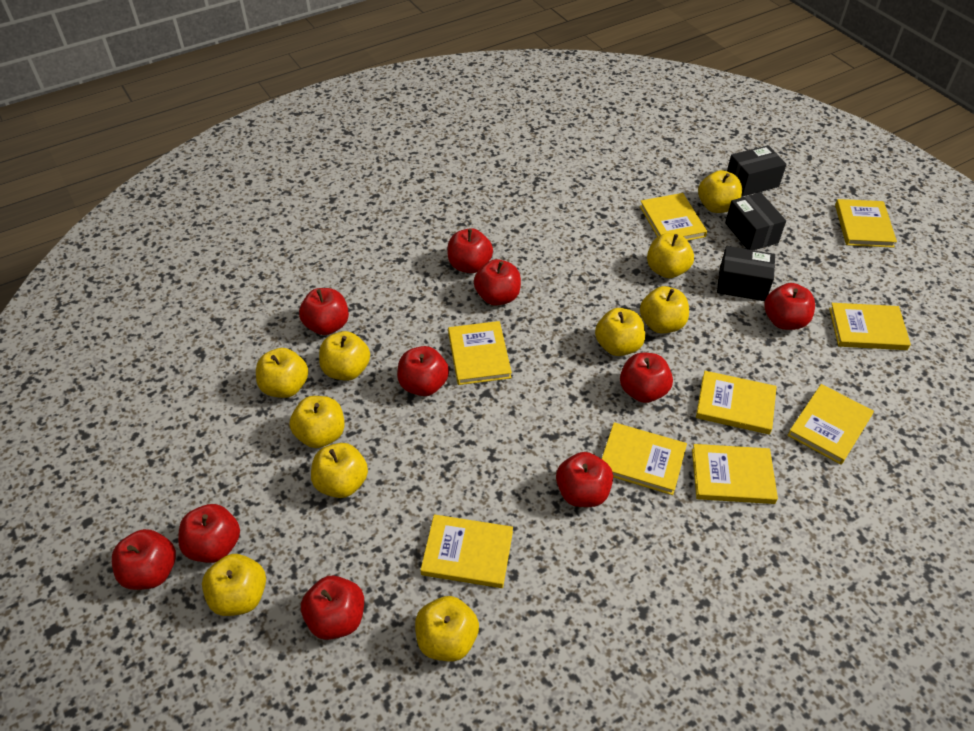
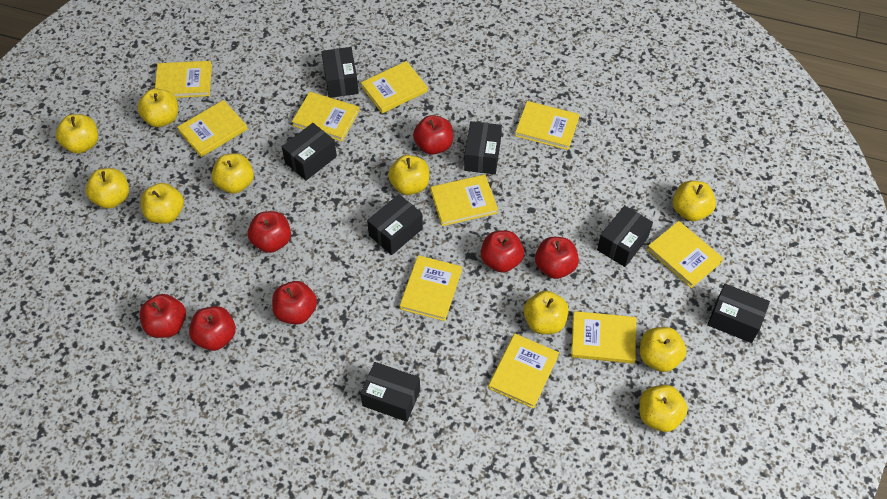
black box: [717,246,775,301] [725,192,786,250] [727,145,787,197] = 3 -> [282,123,337,181] [321,47,359,98] [360,362,420,422] [367,194,423,255] [464,121,502,174] [597,205,653,267] [707,284,770,343] = 7
red apple: [112,529,176,590] [178,504,240,563] [299,288,349,335] [301,575,364,640] [397,346,449,396] [447,228,493,273] [474,259,521,306] [556,452,613,507] [620,353,673,403] [764,283,815,330] = 10 -> [139,294,186,338] [189,306,236,351] [248,211,291,253] [272,281,317,325] [413,115,453,155] [481,231,524,273] [535,237,579,279] = 7
yellow book: [420,514,513,588] [448,321,512,385] [602,422,687,495] [640,193,707,241] [692,444,778,504] [696,371,777,435] [787,384,874,465] [829,303,911,350] [835,199,897,248] = 9 -> [155,61,212,98] [177,100,248,157] [292,92,359,142] [361,61,428,113] [400,255,462,321] [430,174,498,226] [488,334,559,409] [515,101,580,150] [571,311,636,364] [647,221,724,288] = 10

